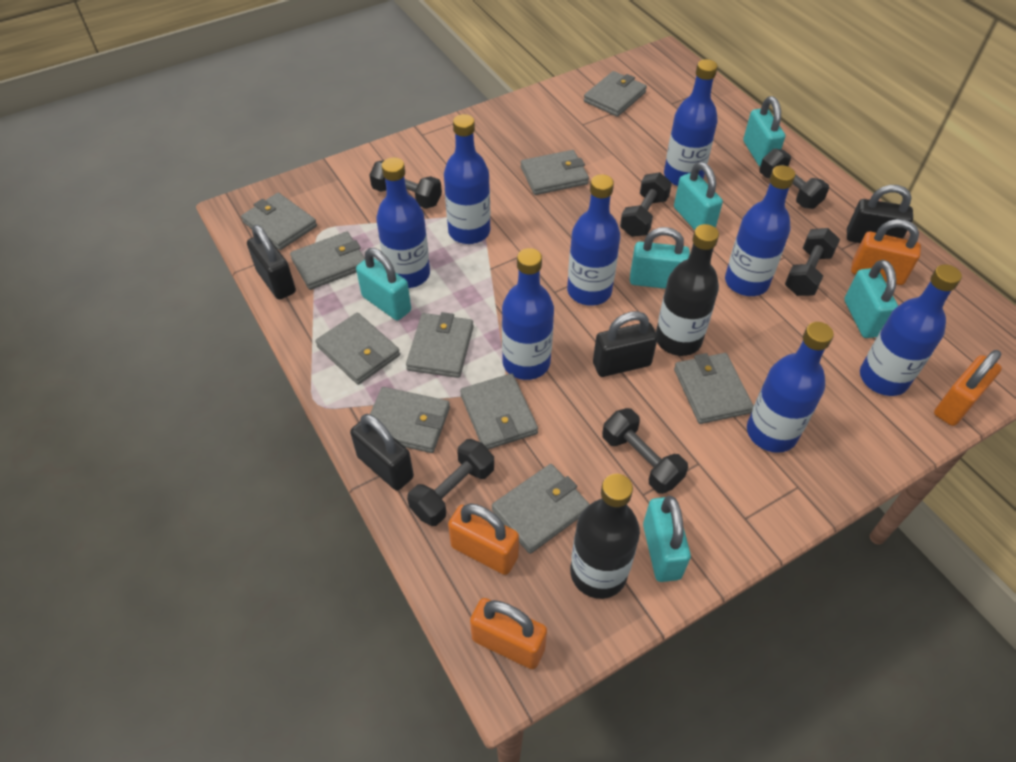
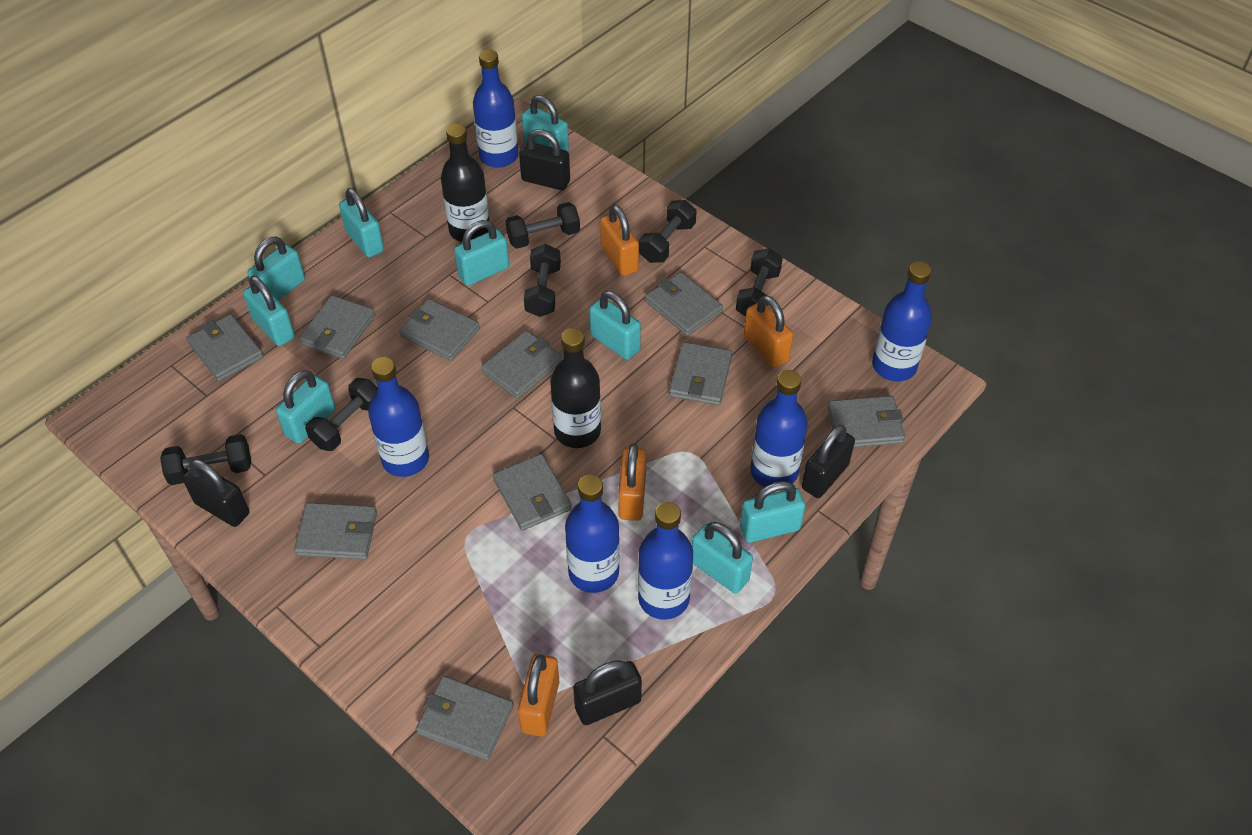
blue bottle: [376,157,430,288] [444,114,490,244] [502,248,554,380] [567,174,620,306] [664,59,718,186] [725,165,795,296] [747,322,834,453] [860,264,962,396] = 8 -> [368,357,429,477] [473,50,518,168] [565,475,620,593] [638,502,693,620] [750,370,808,487] [872,261,932,381] = 6
turquoise padlock: [356,248,411,320] [630,227,690,289] [643,496,691,582] [674,162,723,230] [743,96,785,167] [844,260,898,338] = 6 -> [243,276,295,346] [248,237,305,300] [276,370,336,444] [339,188,384,258] [454,220,509,286] [522,95,569,151] [590,291,641,360] [692,522,753,593] [740,481,805,543] = 9

